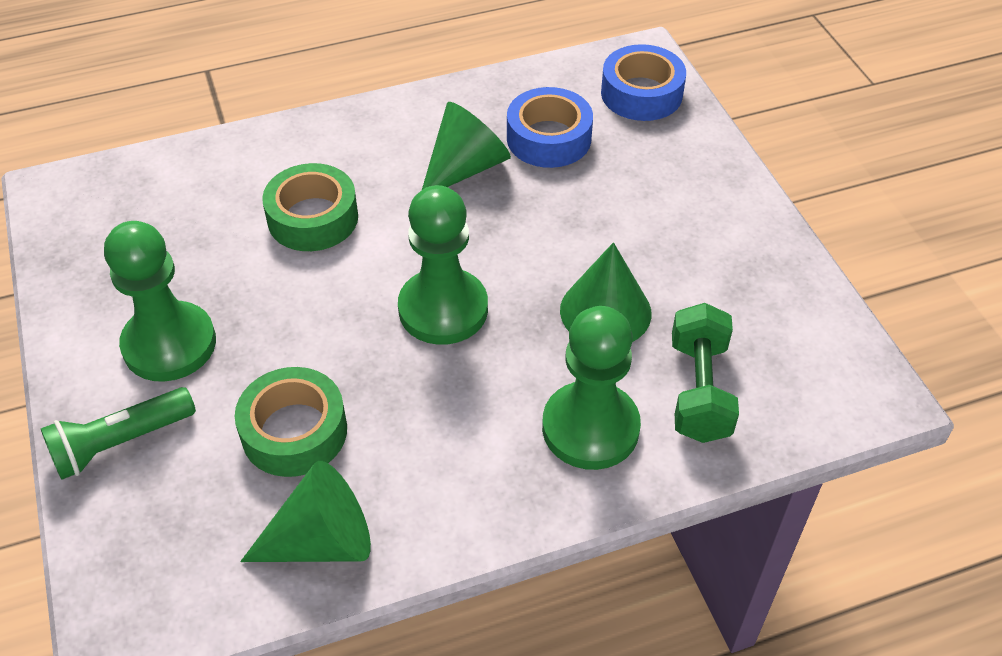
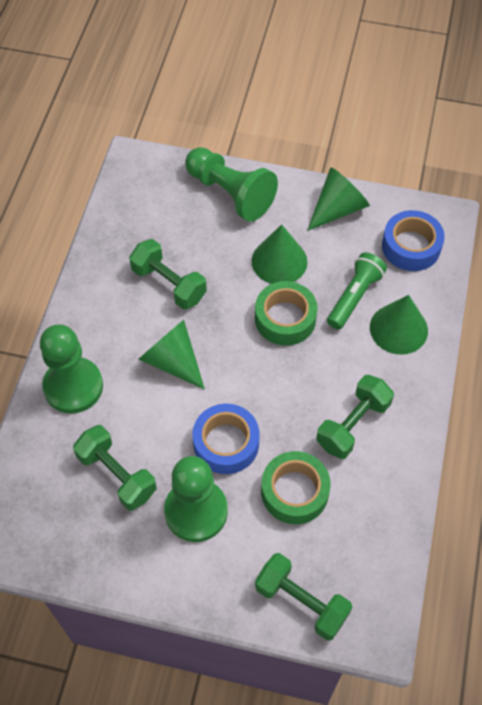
green cone: [240,461,371,562] [422,102,511,190] [560,242,651,342] = 3 -> [138,320,205,389] [251,224,307,284] [307,167,370,231] [370,295,428,355] = 4
green dumbbell: [672,303,739,443] = 1 -> [73,425,157,510] [129,239,207,310] [255,553,352,641] [316,375,394,459] = 4

